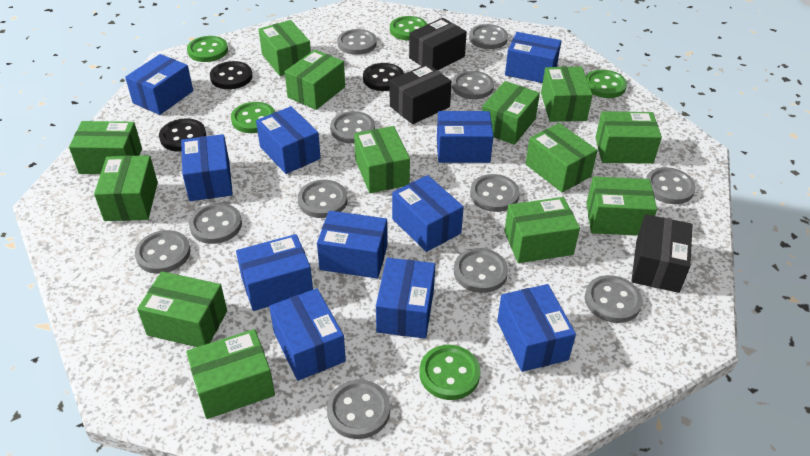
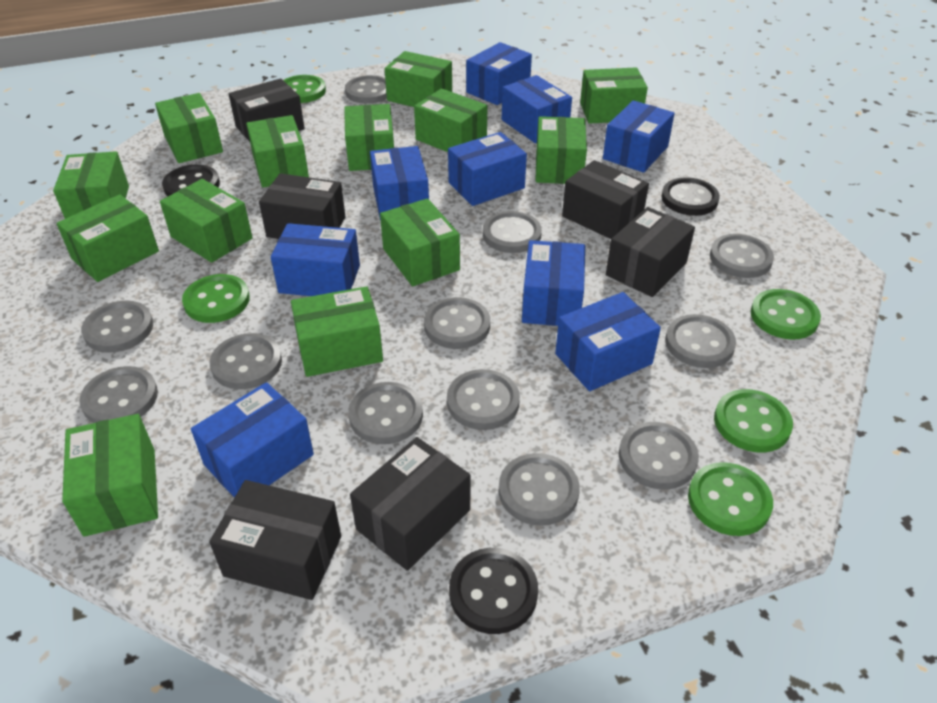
black box: [390,64,452,124] [409,18,467,70] [631,214,693,293] = 3 -> [209,480,341,600] [229,78,305,142] [259,173,345,239] [350,437,470,571] [562,160,649,239] [606,207,695,297] = 6
blue box: [125,54,193,115] [181,134,233,201] [236,234,313,311] [256,106,321,174] [269,288,346,381] [317,211,387,279] [376,258,435,339] [392,175,464,252] [437,111,493,163] [497,284,576,372] [505,32,561,83] = 11 -> [191,382,314,498] [271,223,360,296] [370,146,429,221] [448,132,527,206] [466,42,532,105] [502,75,572,143] [522,240,585,326] [555,292,661,391] [603,100,675,173] = 9

